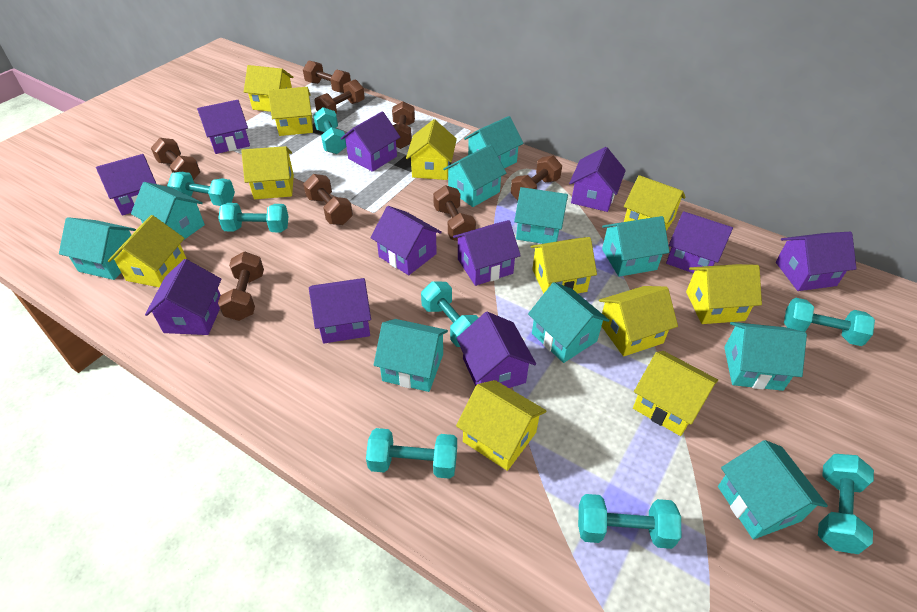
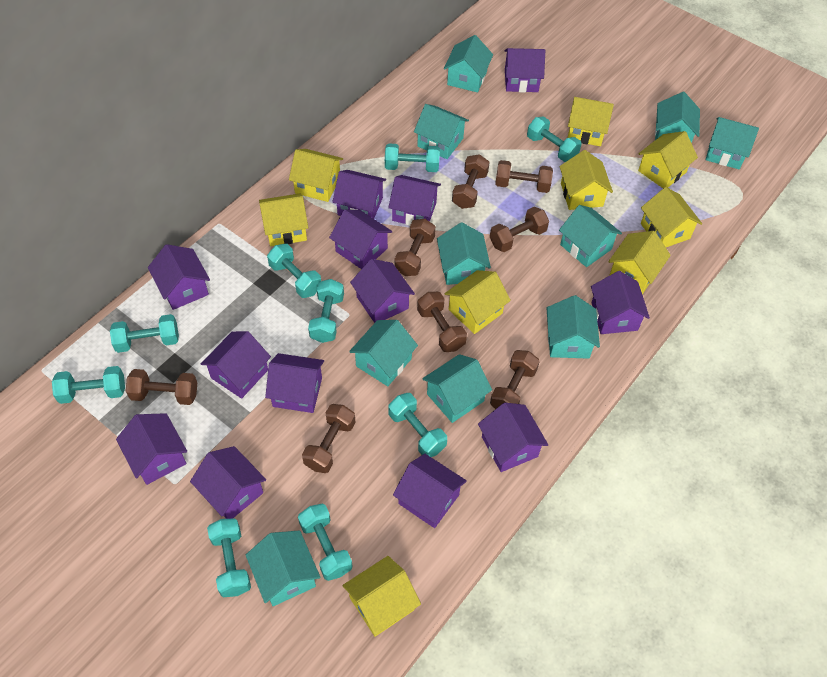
purple house: [96,154,156,215] [145,259,222,335] [197,100,250,154] [309,278,371,343] [340,111,400,172] [370,206,442,275] [453,220,521,286] [456,312,536,388] [569,147,626,212] [666,211,733,273] [776,232,857,291] = 11 -> [116,413,187,485] [148,244,210,310] [190,446,266,519] [201,331,271,399] [265,353,324,413] [329,210,393,269] [332,170,386,219] [350,259,415,323] [388,175,441,226] [393,454,467,528] [478,403,548,472] [504,48,545,92] [591,271,650,334] = 13
turquoise dumbbell: [167,172,235,206] [218,203,289,232] [313,107,346,154] [366,428,457,479] [421,281,479,347] [578,494,681,549] [784,298,875,346] [818,454,874,554] = 8 -> [52,366,125,404] [110,314,179,353] [207,518,251,597] [267,244,321,298] [298,504,352,581] [308,279,344,343] [385,144,440,172] [389,393,447,457] [527,116,582,162] = 9
yellow house: [108,215,187,287] [241,146,294,199] [244,65,294,112] [268,87,313,136] [406,119,457,180] [456,380,547,471] [531,237,597,294] [599,286,678,356] [624,175,686,231] [633,351,718,436] [686,264,762,324] = 11 -> [259,193,308,246] [289,149,343,202] [343,556,421,637] [445,270,511,334] [559,150,613,210] [568,97,614,146] [608,231,671,294] [638,131,698,188] [641,187,702,247] = 9

